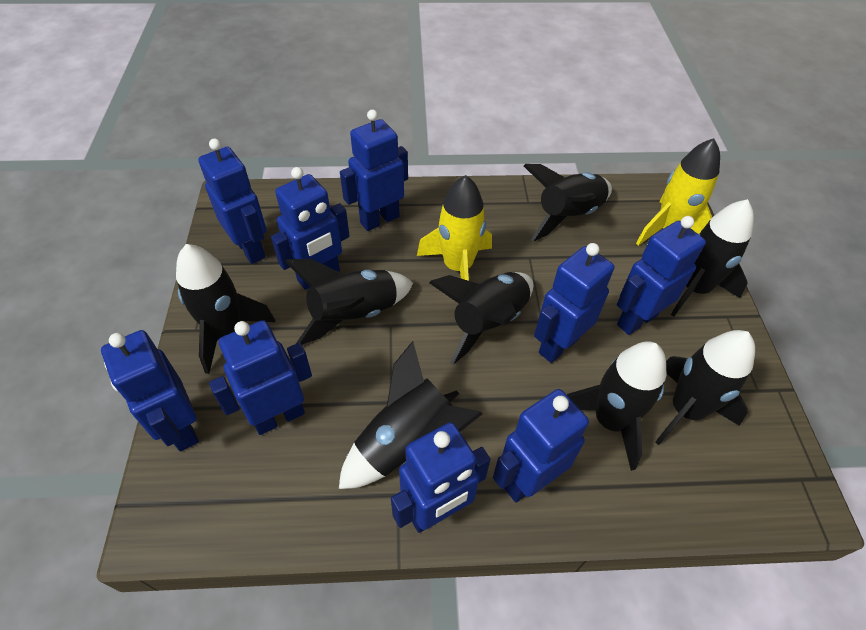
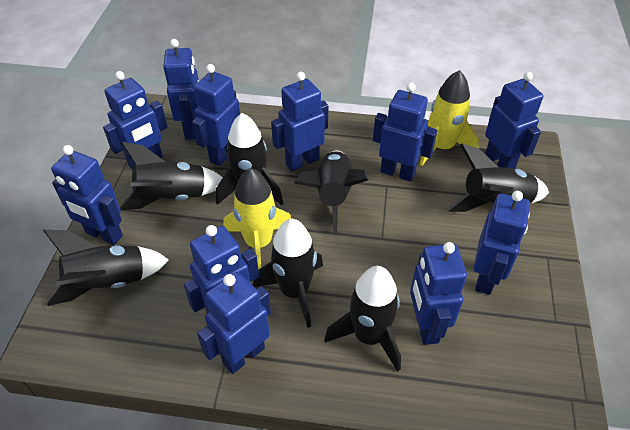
black rocket: [176,244,275,374] [285,259,413,345] [339,341,482,489] [429,272,533,365] [524,164,612,241] [567,341,666,471] [655,330,755,445] [671,199,754,317] = 8 -> [43,229,169,306] [120,142,222,210] [216,113,283,205] [253,219,323,328] [294,151,368,235] [324,266,401,372] [447,144,549,212] = 7
blue robot: [101,330,199,452] [198,138,267,264] [209,320,312,435] [271,167,350,290] [340,109,408,231] [391,422,491,533] [493,389,589,503] [534,243,614,363] [617,216,706,335] = 9 -> [51,145,123,245] [103,71,167,170] [163,39,199,140] [184,225,259,313] [192,64,240,166] [197,272,271,374] [271,72,328,172] [373,82,437,182] [410,242,467,345] [473,191,530,295] [485,72,543,169] = 11

